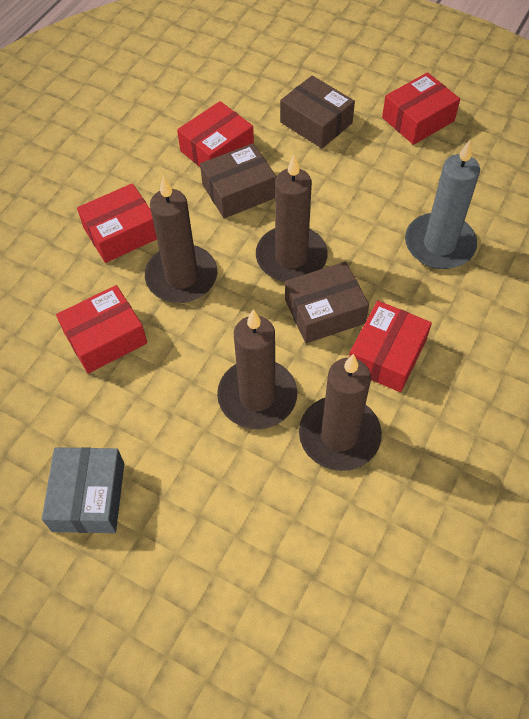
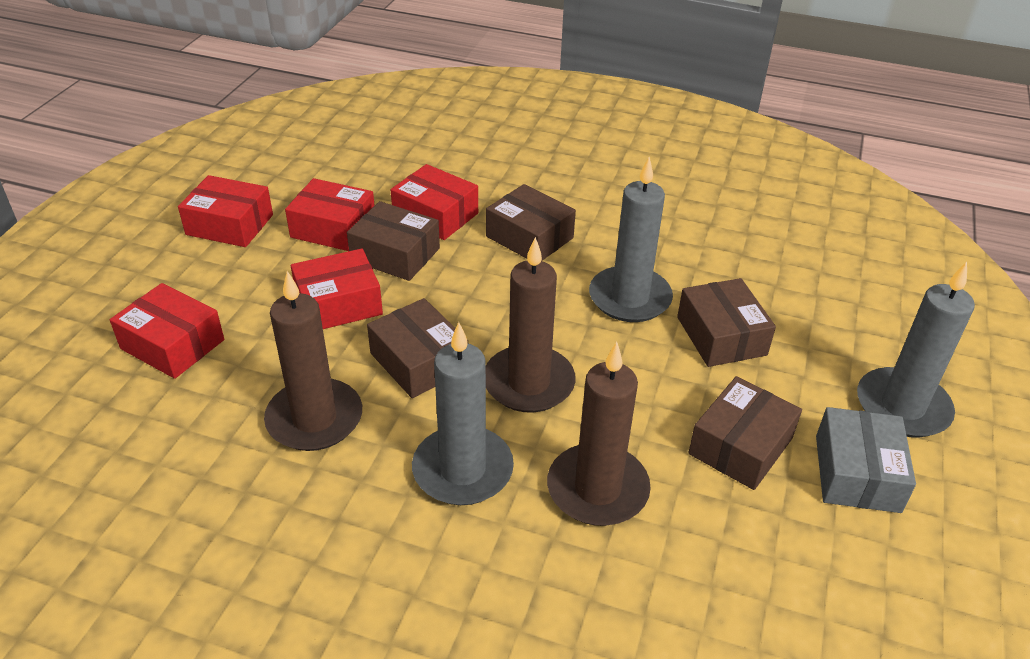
brown box: [200,143,277,218] [280,76,355,149] [285,262,369,343] = 3 -> [347,201,440,281] [367,298,468,398] [486,184,576,261] [677,278,776,367] [688,376,802,490] = 5
brown candle: [145,176,217,303] [217,309,297,429] [256,155,328,282] [299,354,382,471] = 4 -> [264,271,362,451] [486,237,576,413] [547,342,651,526] = 3
grey candle: [405,140,480,269] = 1 -> [412,322,514,505] [589,157,673,322] [857,262,975,437] = 3

